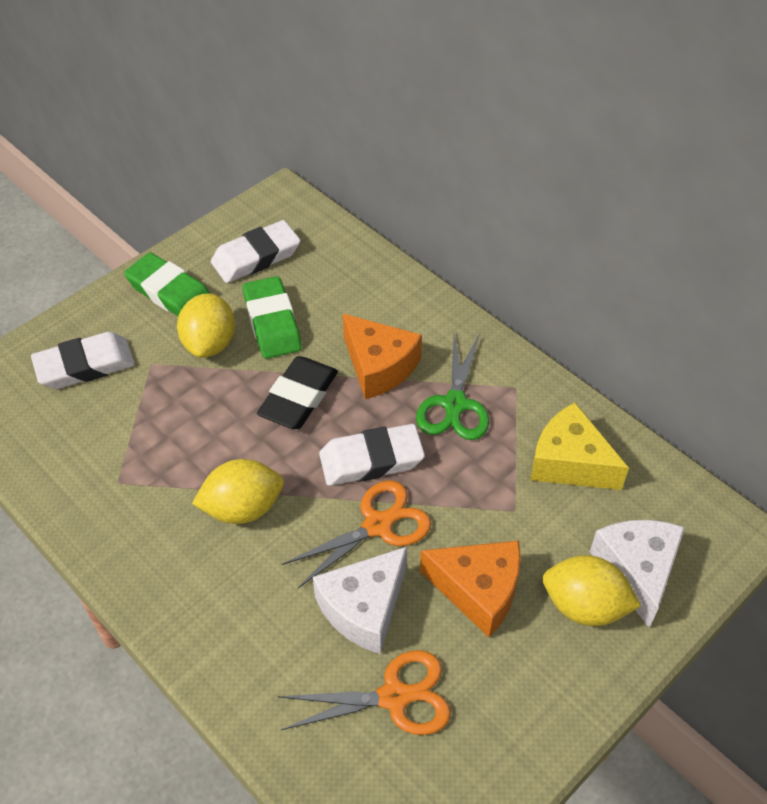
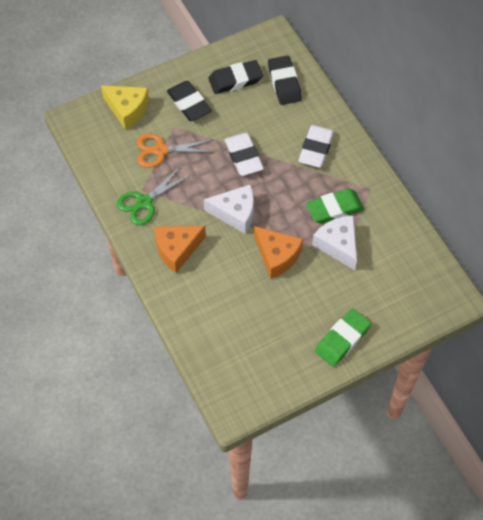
black eraser: [257,356,338,429] = 1 -> [167,81,212,121] [208,60,263,94] [268,56,302,105] = 3
orange scissors: [278,650,451,735] [281,480,431,588] = 2 -> [137,133,213,168] = 1
white eraser: [31,332,135,389] [211,220,301,283] [319,424,425,486] = 3 -> [225,133,264,176] [298,125,334,168] = 2
yellow lemon: [177,294,235,358] [192,459,284,524] [543,555,641,626] = 3 -> none = 0

